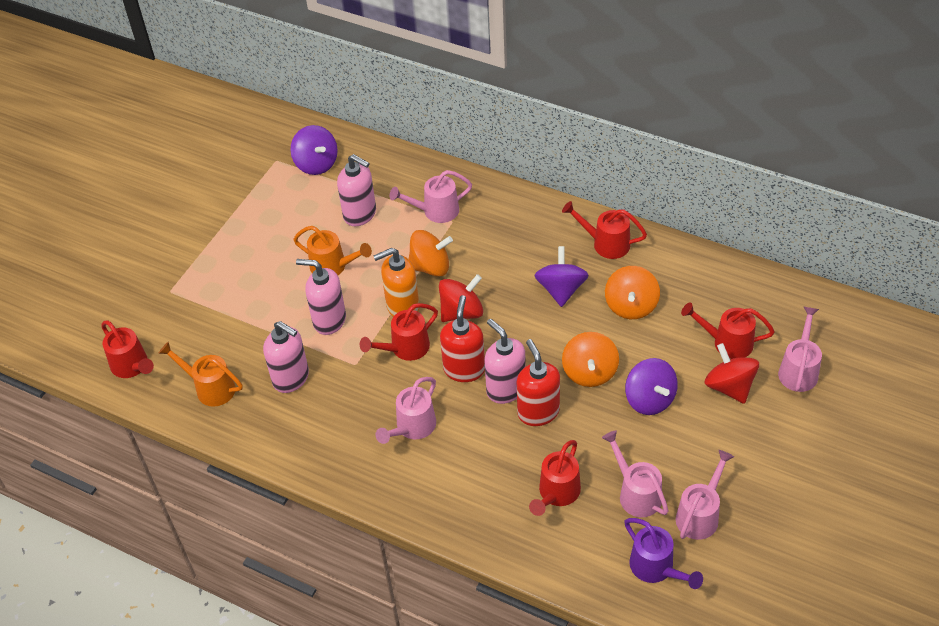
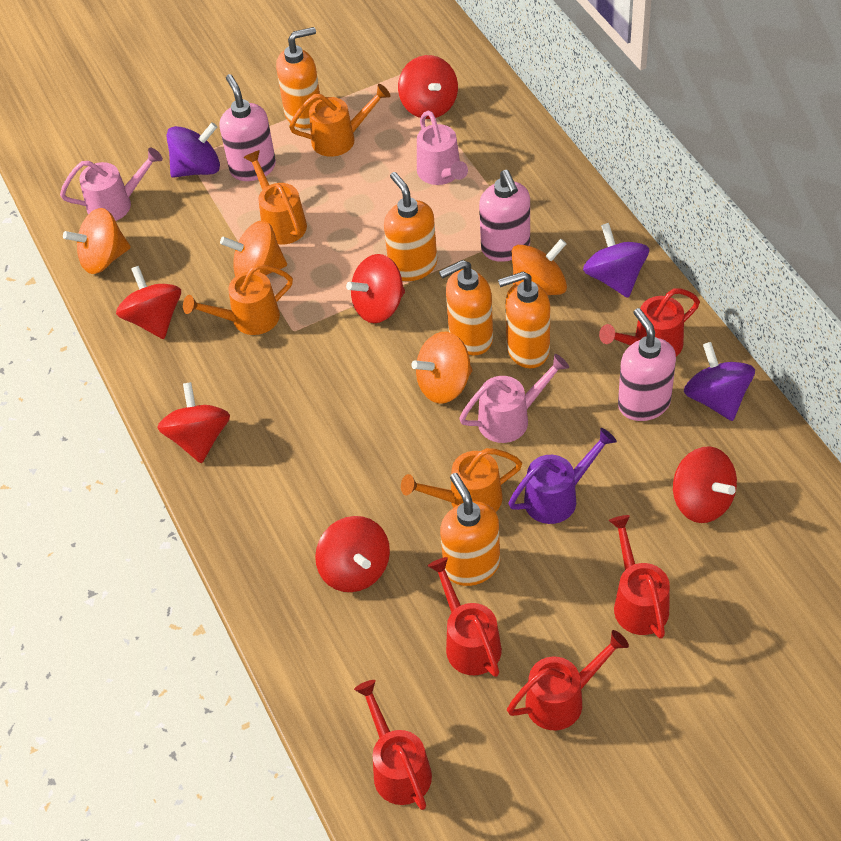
orange soap dispenser: [373,248,419,317] = 1 -> [276,27,320,129] [384,172,437,281] [439,260,493,355] [440,473,500,586] [498,272,550,368] = 5
orange spinning top: [409,230,453,277] [562,332,619,387] [605,266,660,319] = 3 -> [63,208,131,274] [220,220,287,277] [411,332,472,404] [512,239,567,295] = 4
orange watering can: [158,342,243,407] [293,226,372,275] = 2 -> [183,264,293,335] [243,150,307,244] [289,84,391,157] [401,448,522,511] = 4
pink soap dispenser: [263,321,309,393] [296,259,346,335] [337,154,376,226] [485,319,526,404] = 4 -> [219,74,276,181] [479,170,530,262] [618,308,676,421] = 3
pink watering can: [376,377,436,444] [389,170,472,223] [602,430,669,517] [676,450,734,540] [778,306,822,392] = 5 -> [60,147,163,221] [417,110,468,185] [459,354,569,443] = 3
red soap dispenser: [440,295,485,382] [517,339,560,426] = 2 -> none = 0
red spinning top: [439,274,483,322] [705,343,759,404] = 2 -> [116,266,181,339] [157,382,230,463] [315,516,390,592] [346,254,405,323] [398,55,458,119] [673,446,737,523] = 6

